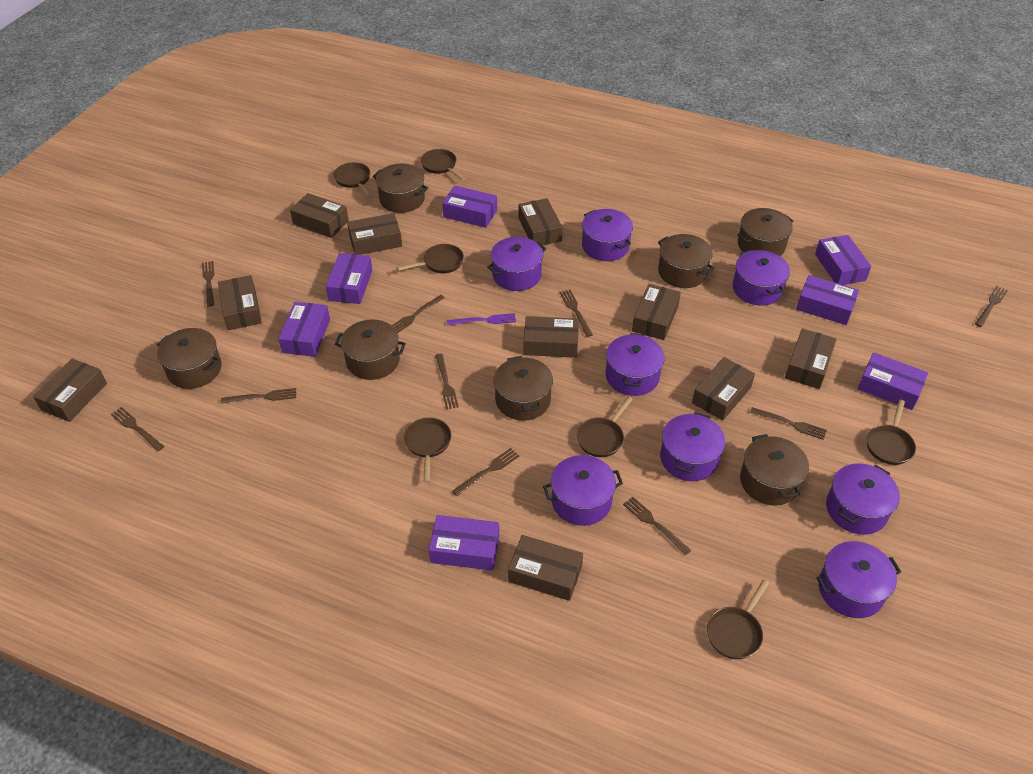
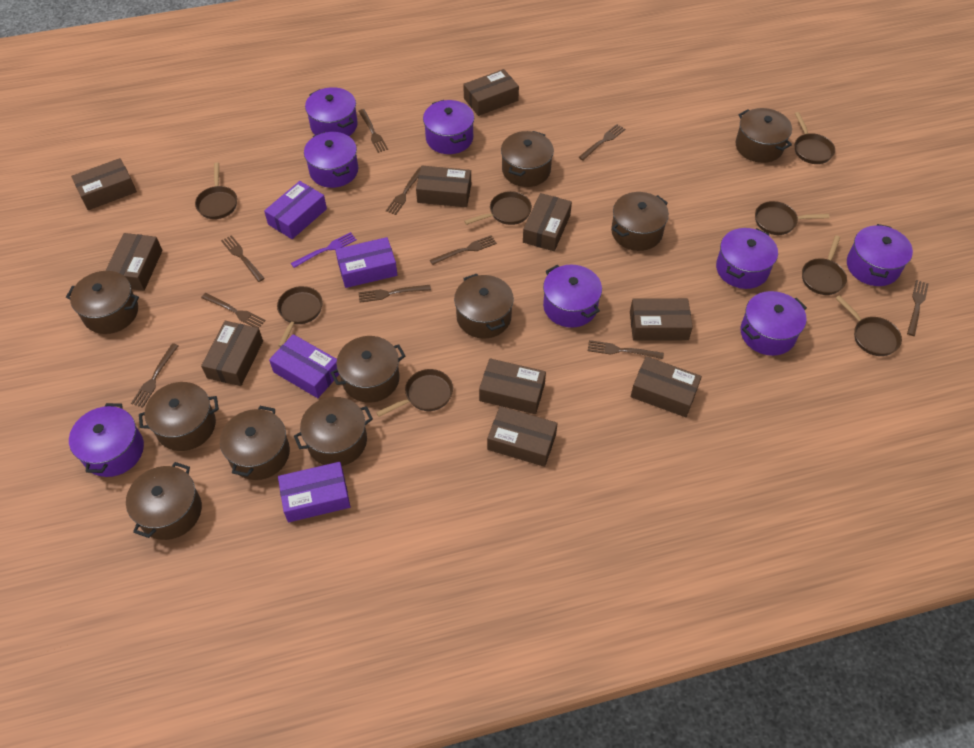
brown pan: [333,162,372,197] [397,244,464,273] [404,418,451,483] [420,149,466,180] [576,396,633,457] [707,580,769,659] [867,400,916,465] = 7 -> [195,163,237,219] [277,286,323,347] [376,369,453,417] [464,191,532,225] [755,201,829,235] [795,112,835,164] [802,235,847,295] [836,295,902,356] = 8
brown pot: [157,328,222,389] [335,319,406,380] [373,164,428,213] [493,356,553,421] [658,234,714,288] [738,208,794,256] [740,434,809,505] = 7 -> [66,271,139,334] [126,462,202,540] [139,382,219,451] [220,406,290,480] [294,397,373,466] [330,336,405,403] [454,274,514,339] [501,131,554,187] [611,192,669,251] [736,108,792,163] = 10
purple box: [278,302,330,357] [326,253,372,304] [429,515,499,571] [443,186,497,228] [796,275,859,325] [815,235,871,285] [858,352,928,410] = 7 -> [264,181,327,239] [269,334,339,398] [278,462,350,522] [335,237,397,288] = 4

